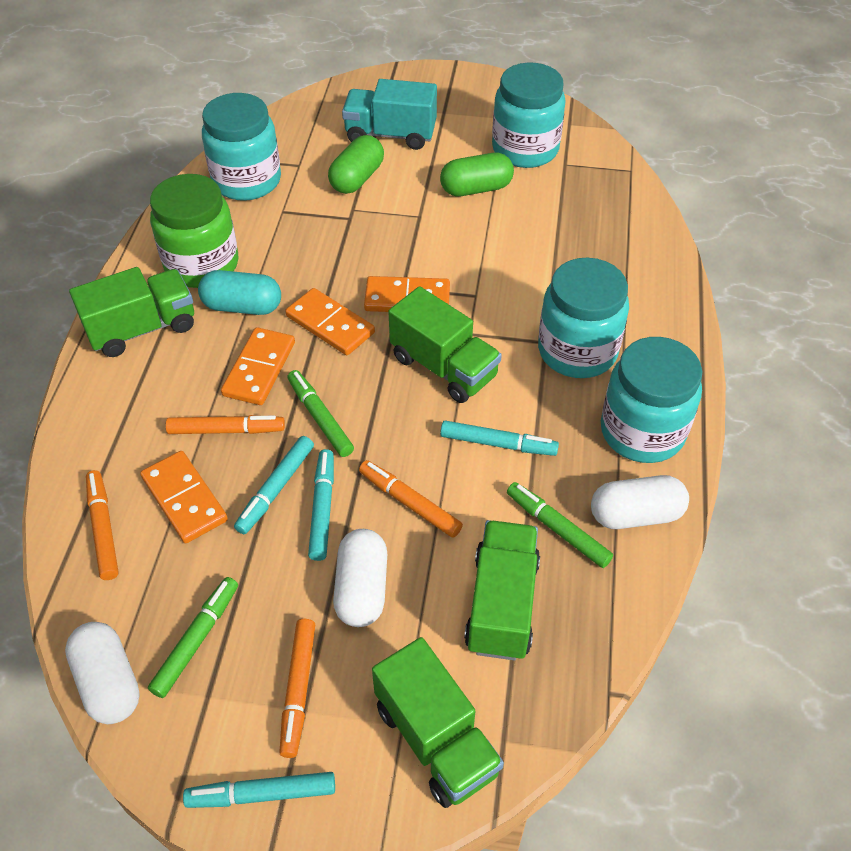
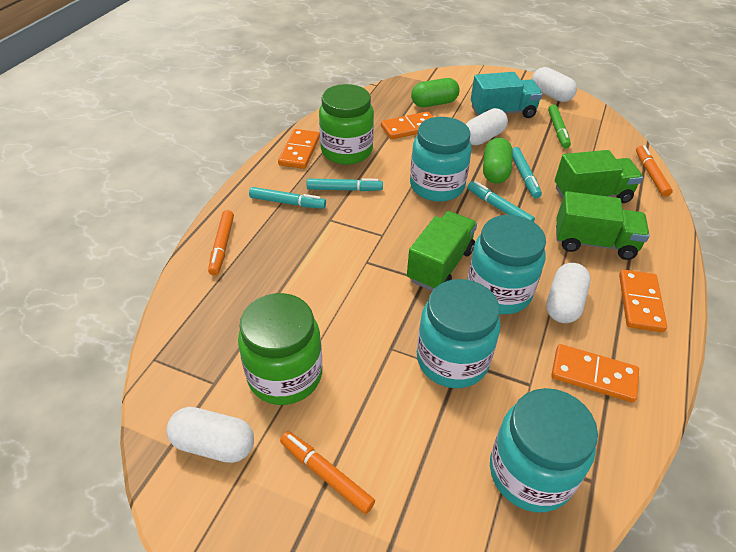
green jar: [150,174,238,288] = 1 -> [238,293,322,405] [319,84,374,165] = 2
green marker: [148,577,238,698] [287,370,354,457] [507,482,613,568] = 3 -> [548,104,571,149] = 1
green truck: [69,267,194,357] [372,637,504,808] [388,286,502,403] [464,520,540,660] = 4 -> [407,211,477,291] [555,150,643,203] [556,191,650,260] = 3
orange marker: [86,470,119,580] [166,415,285,434] [279,619,315,758] [359,460,463,538] = 4 -> [208,210,234,275] [280,431,375,514] [636,145,673,197] = 3
turquoise capsule: [198,270,281,315] = 1 -> none = 0
white capsule: [65,622,140,724] [333,529,387,627] [591,475,689,529] = 3 -> [167,407,254,463] [466,108,508,145] [532,67,577,102] [546,263,590,323] = 4

